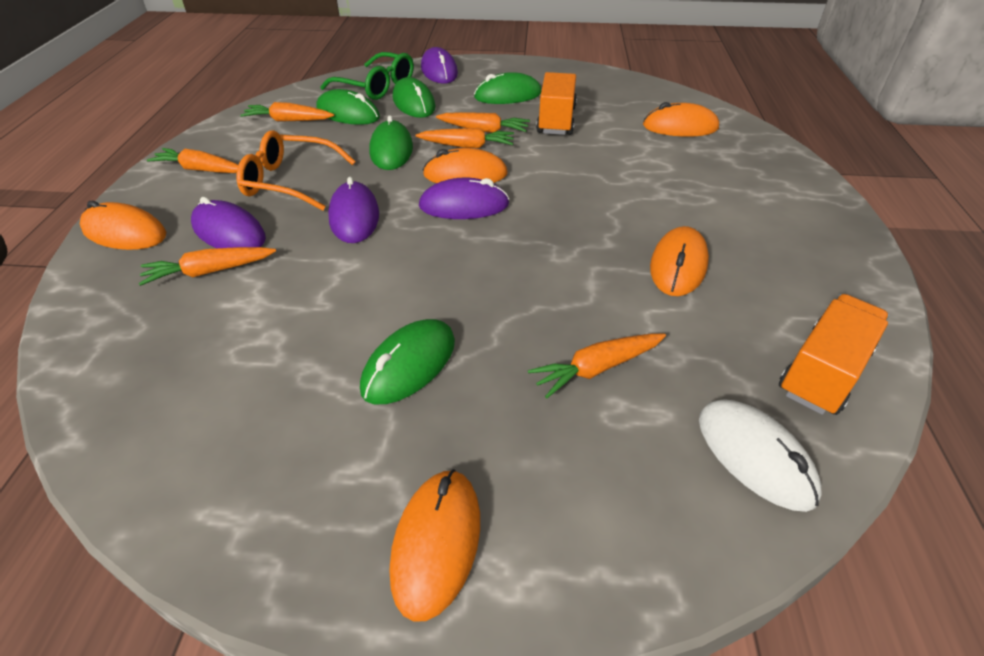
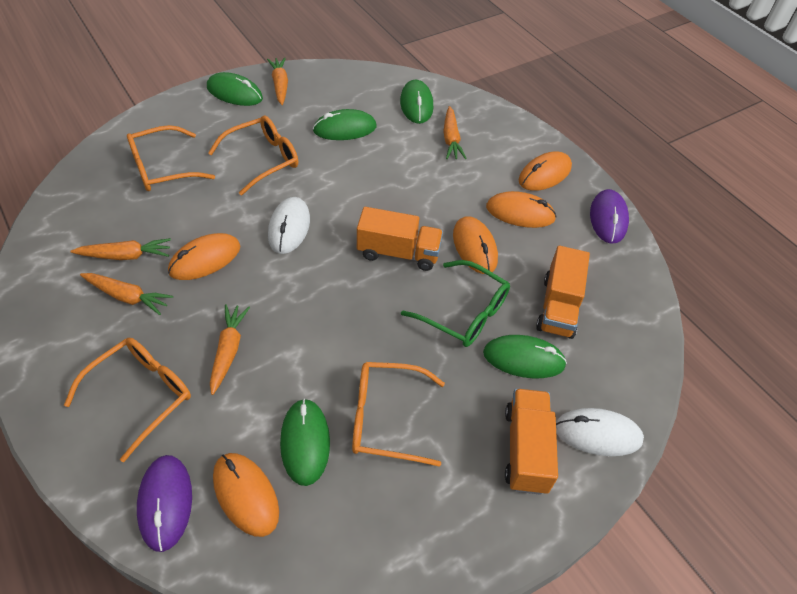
orange carrot: [138,247,276,286] [147,148,238,173] [240,102,334,122] [416,128,514,148] [436,112,530,133] [528,334,666,398] = 6 -> [70,238,171,260] [80,273,173,315] [210,304,250,395] [267,58,288,105] [443,106,467,159] = 5
orange glasses: [236,130,356,211] = 1 -> [64,338,191,462] [127,125,215,191] [208,116,298,195] [352,362,445,467] = 4
orange truck: [536,72,577,135] [779,294,889,415] = 2 -> [357,207,443,271] [505,389,558,495] [536,246,590,339] = 3
purple mouse: [191,197,266,248] [328,177,379,243] [419,178,509,219] [421,47,458,84] = 4 -> [137,455,192,552] [590,189,629,244] = 2
white mouse: [699,399,822,512] = 1 -> [268,197,310,254] [556,408,644,456] = 2

